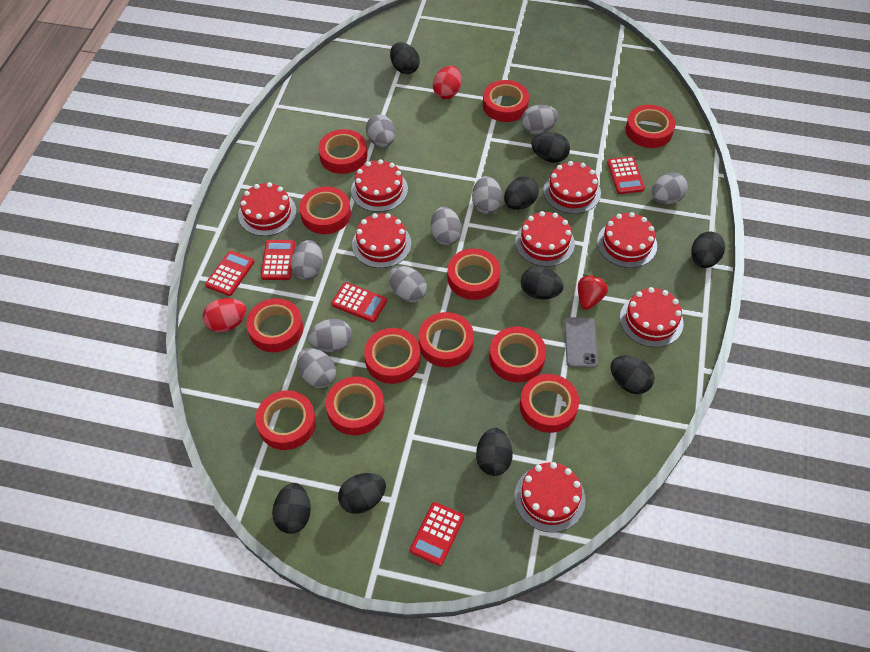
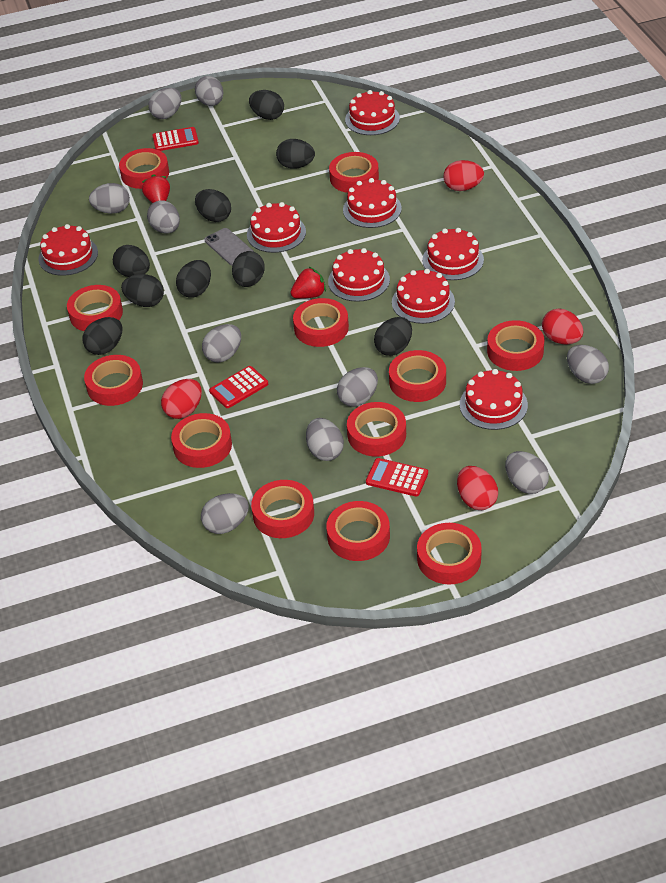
grey egg: [291,240,323,280] [297,348,336,388] [307,319,352,352] [366,114,395,148] [389,266,427,303] [431,207,462,245] [472,176,502,214] [521,105,559,134] [651,173,688,204] = 9 -> [89,183,130,214] [147,201,180,233] [149,88,181,119] [195,76,223,106] [201,493,249,534] [202,324,241,363] [306,418,344,461] [337,367,378,407] [505,451,549,494] [567,345,609,384] = 10
red calculator: [205,250,254,296] [261,240,295,280] [331,282,387,322] [410,502,464,566] [607,156,645,194] = 5 -> [152,127,199,151] [209,366,268,408] [366,458,428,497] = 3
red egg: [203,298,247,332] [433,66,461,99] = 2 -> [161,379,202,419] [444,160,484,191] [457,466,498,510] [542,308,583,344] = 4
red strawberry: [578,274,609,310] = 1 -> [142,174,170,203] [290,267,326,299] = 2

